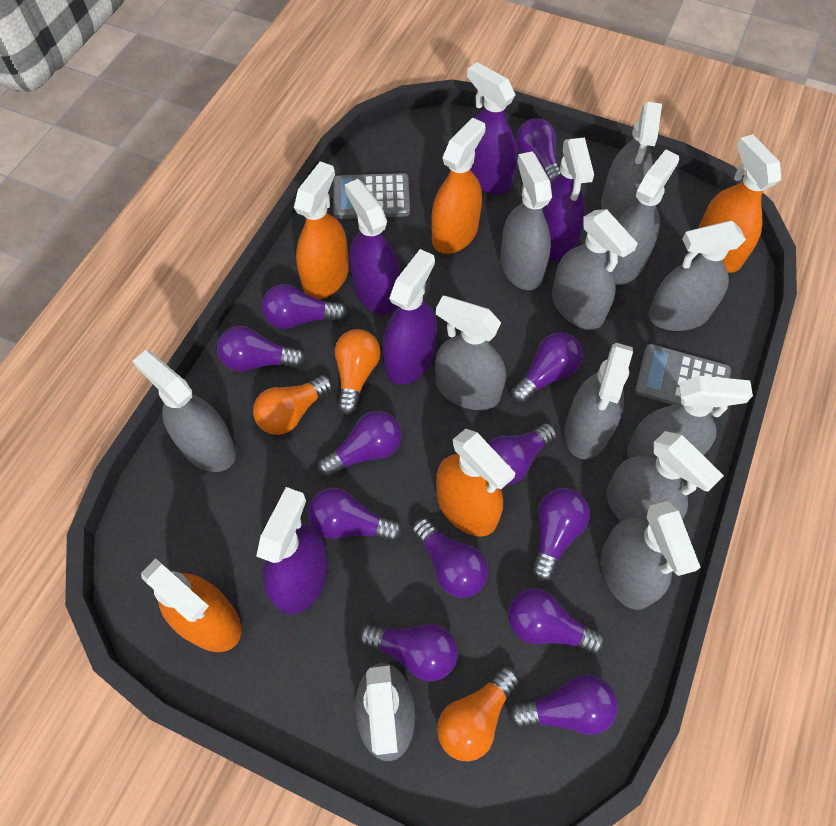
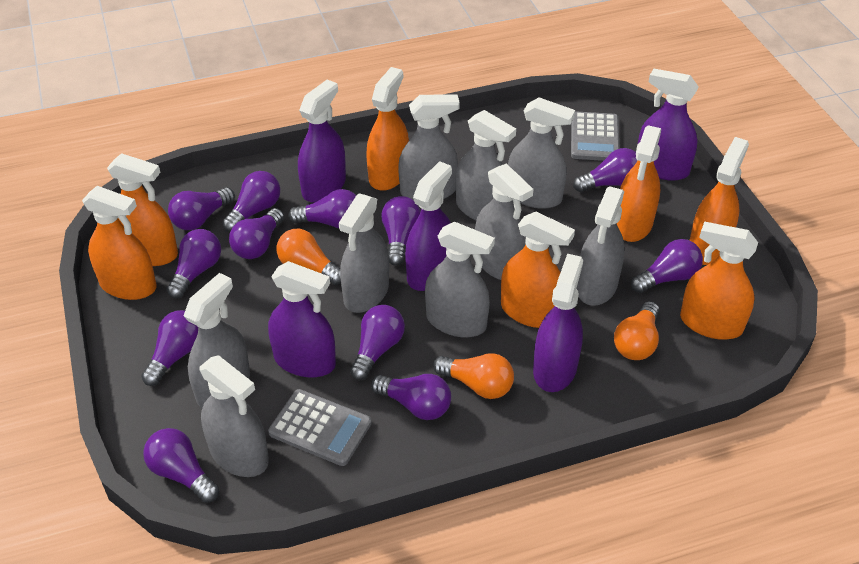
grey spray bottle: [132,350,236,472] [356,663,415,761] [435,296,506,410] [500,151,552,290] [552,209,638,330] [564,343,633,459] [601,102,662,221] [601,501,701,610] [606,431,724,522] [608,149,679,285] [627,376,753,458] [648,221,746,331] = 12 -> [183,273,250,408] [199,355,269,477] [339,193,389,313] [398,94,460,200] [425,222,495,338] [456,110,516,220] [475,163,533,280] [508,97,575,209] [576,186,625,306] = 9
orange spray bottle: [141,558,242,652] [294,161,349,299] [431,118,486,254] [436,429,516,537] [698,134,781,273] = 5 -> [82,186,157,300] [107,153,178,266] [366,67,409,191] [501,212,575,328] [617,125,661,242] [680,222,758,340] [689,137,749,265] = 7

